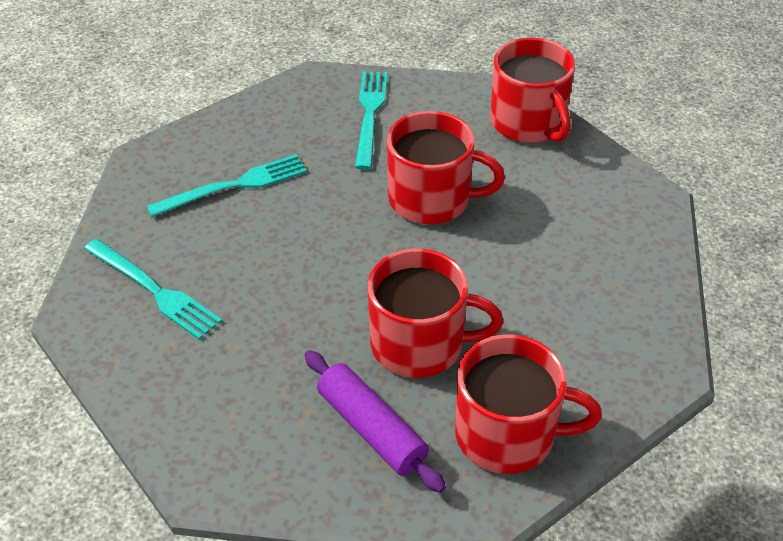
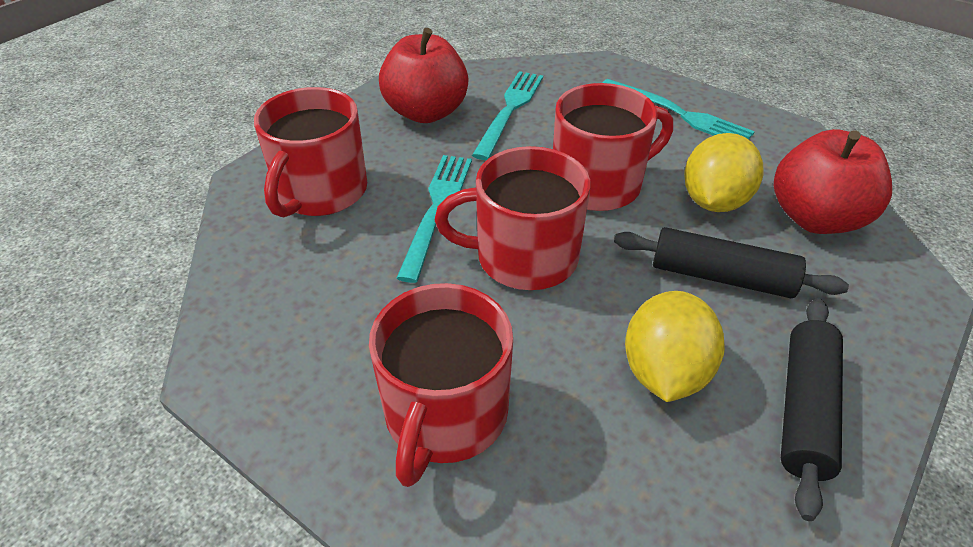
black rolling pin: none = 0 -> [614,227,849,298] [781,298,843,521] = 2
purple rolling pin: [304,350,446,493] = 1 -> none = 0
red apple: none = 0 -> [379,28,468,123] [774,129,892,234] = 2
yellow lemon: none = 0 -> [625,291,725,402] [684,133,763,212] = 2

